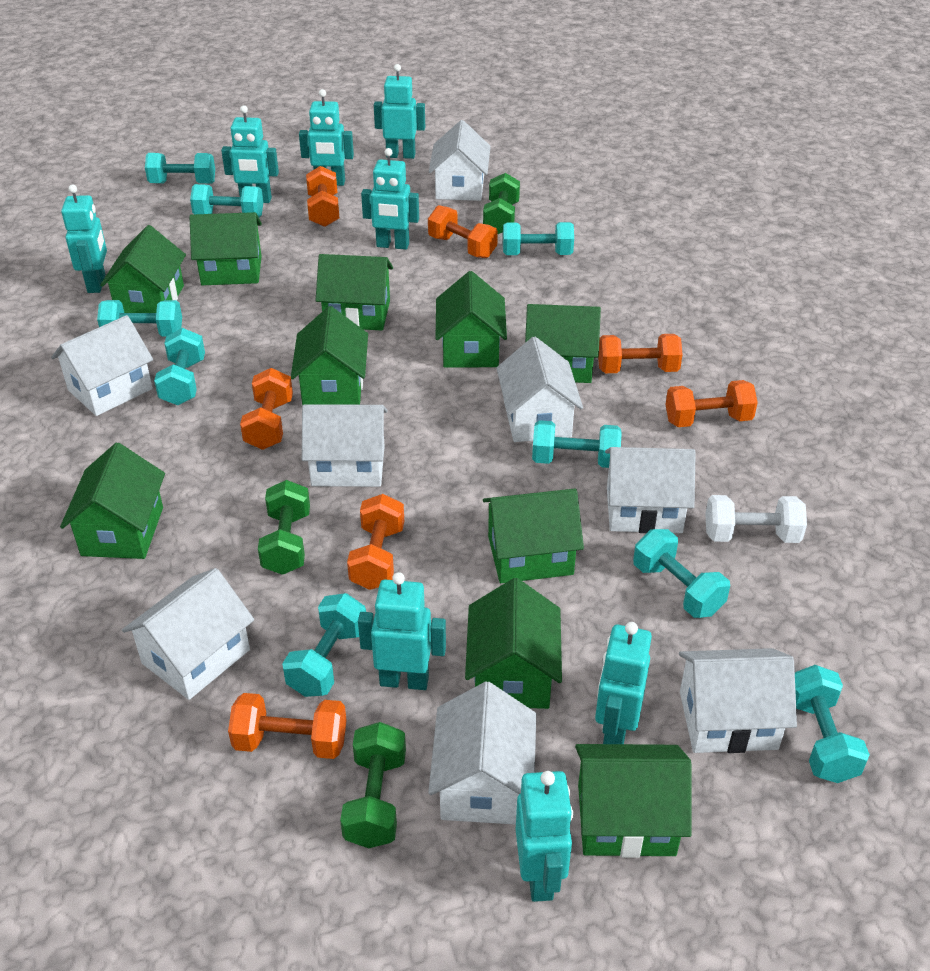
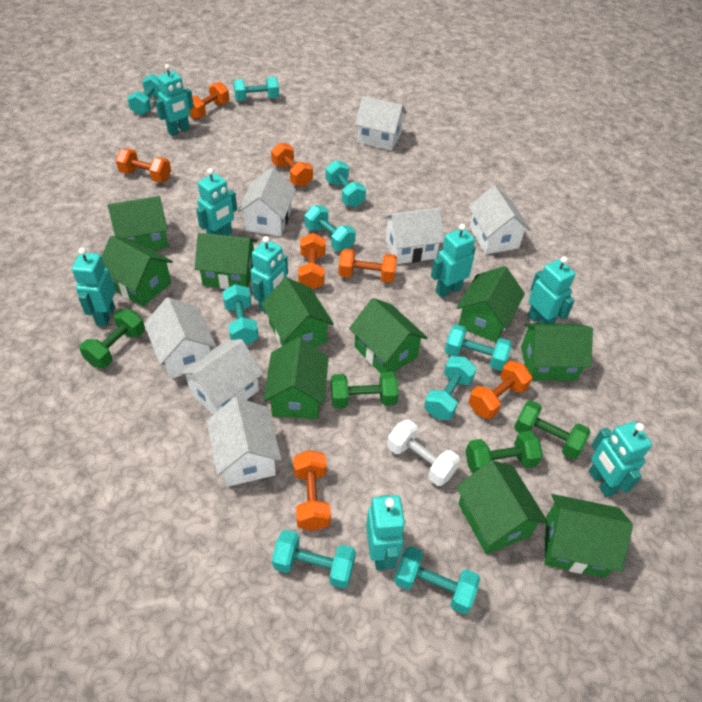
green dumbbell: [258,480,310,575] [340,722,406,848] [483,173,520,234] = 3 -> [79,309,145,368] [331,372,399,408] [465,431,543,473] [514,400,590,459] = 4
white house: [51,315,153,416] [122,568,254,700] [302,404,388,487] [428,682,536,825] [429,120,491,201] [496,337,583,442] [605,447,696,533] [679,648,797,753] = 8 -> [144,297,216,379] [179,339,264,415] [207,397,282,487] [238,168,296,236] [355,96,407,151] [383,208,444,264] [468,185,531,254] = 7

